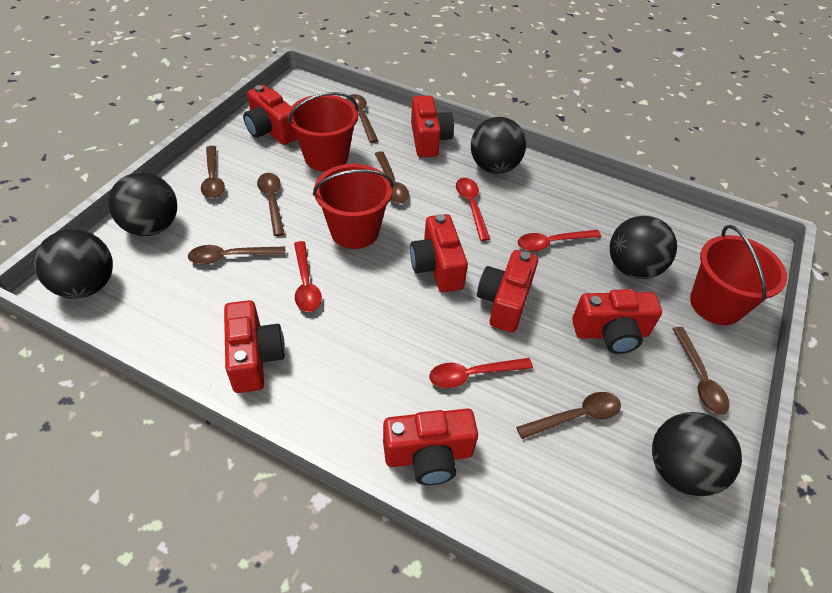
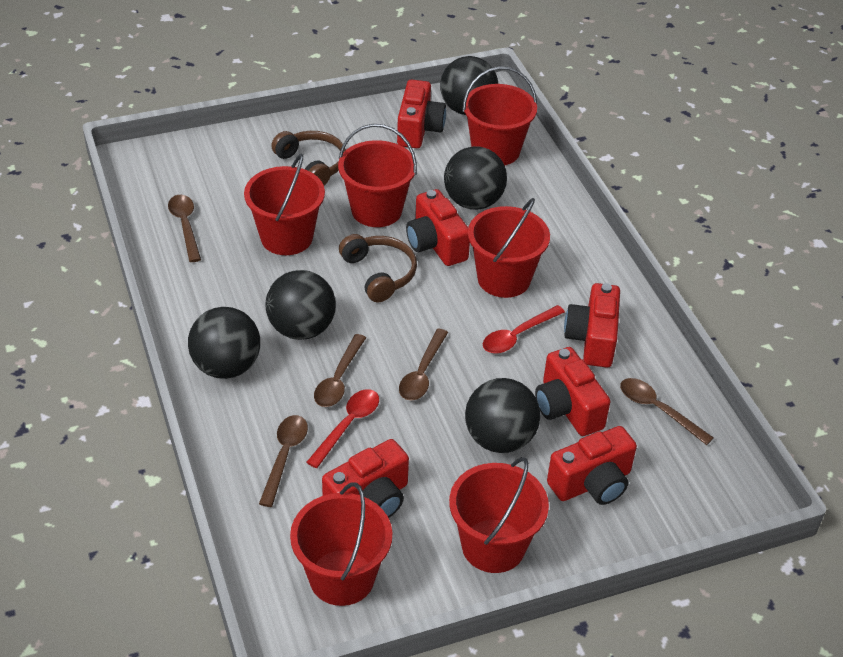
brown headphones: none = 0 -> [271,131,346,185] [339,234,417,302] = 2
brown spoon: [188,245,286,264] [201,146,225,198] [257,173,285,236] [346,94,378,143] [375,151,409,203] [516,392,621,439] [672,327,730,415] = 7 -> [168,195,201,262] [259,415,308,507] [314,334,366,407] [399,329,448,400] [620,378,714,445] = 5
red bucket: [288,92,358,171] [313,164,393,249] [690,225,787,325] = 3 -> [244,153,325,255] [290,483,392,606] [338,124,417,227] [449,457,549,573] [462,66,537,165] [468,198,550,298] = 6
red camera: [224,300,285,393] [243,85,297,145] [383,409,478,485] [410,214,468,292] [411,96,454,157] [477,250,538,333] [572,289,662,354] = 7 -> [322,439,409,518] [397,80,446,148] [406,189,470,266] [535,347,610,436] [547,426,637,505] [564,283,620,368] = 6
red spoon: [294,241,322,312] [429,358,533,388] [456,178,490,241] [518,230,601,252] = 4 -> [306,389,379,468] [483,305,565,353] = 2

